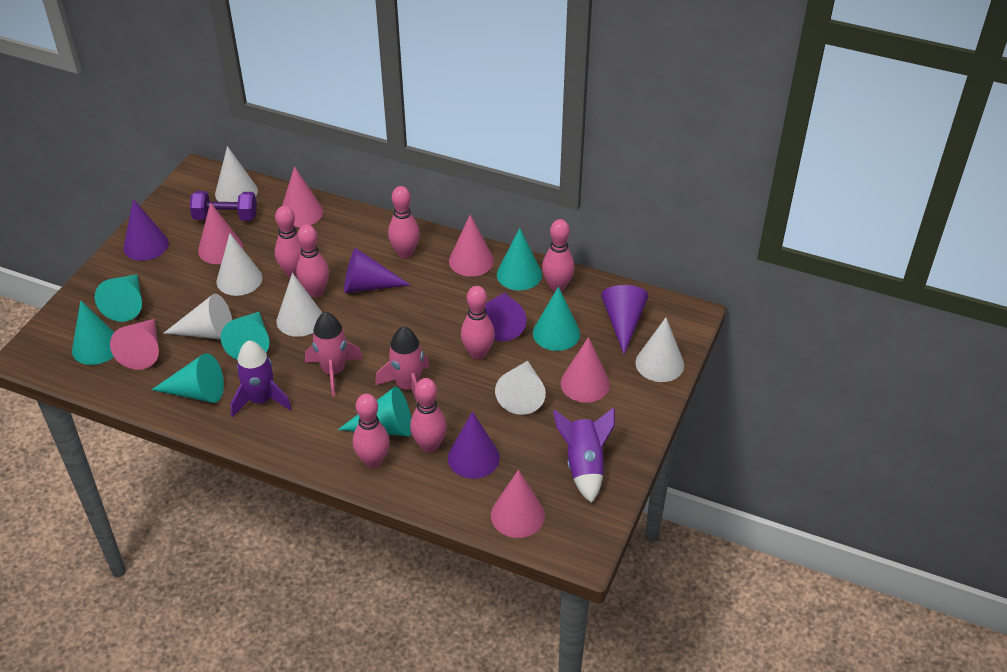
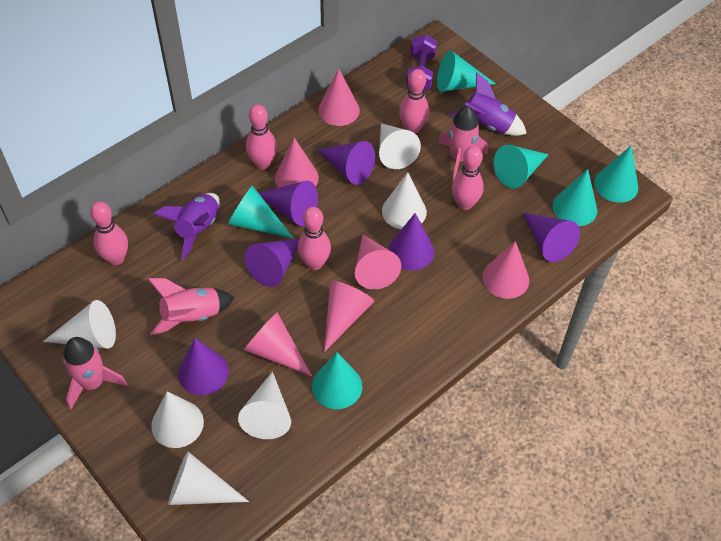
pink bowling pin: [275,206,301,278] [296,225,329,297] [353,394,390,468] [388,186,420,258] [410,378,447,453] [461,286,495,360] [542,219,575,292] = 7 -> [90,201,128,265] [246,104,277,170] [298,207,331,270] [399,69,429,134] [452,146,484,210] = 5
pink rocket: [305,312,363,397] [375,326,429,404] = 2 -> [63,337,127,410] [148,278,234,335] [438,106,488,180] = 3
purple cone: [123,199,169,261] [344,248,410,293] [448,412,500,479] [485,292,526,341] [601,285,649,354] = 5 -> [178,338,229,395] [245,238,300,287] [259,180,318,226] [317,141,375,185] [388,213,434,270] [523,213,580,262] = 6
turquoise cone: [72,300,114,365] [95,274,142,322] [152,353,224,403] [221,312,269,360] [338,387,411,436] [497,228,542,290] [533,287,580,351] = 7 -> [228,186,294,239] [312,353,362,409] [437,51,496,92] [494,145,549,188] [553,169,597,226] [594,146,638,203] = 6

